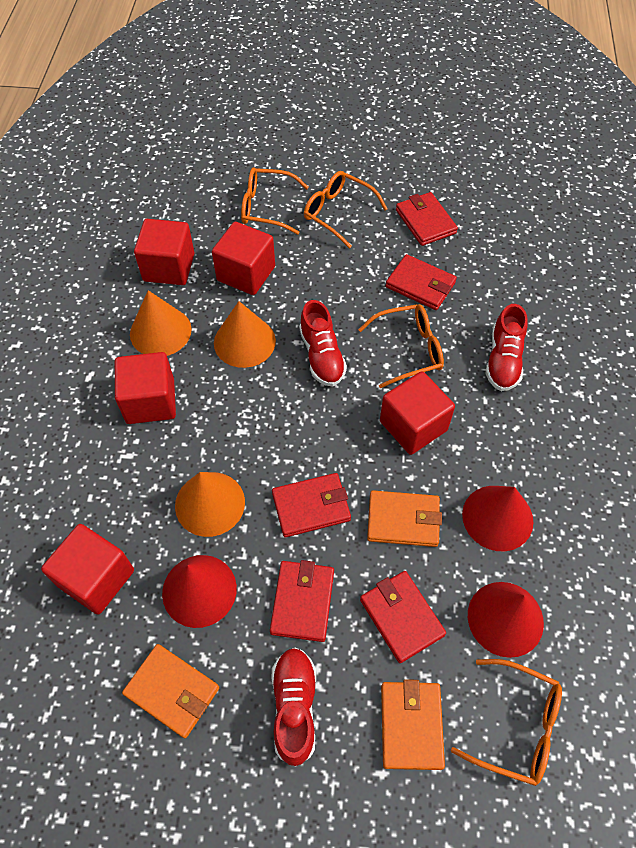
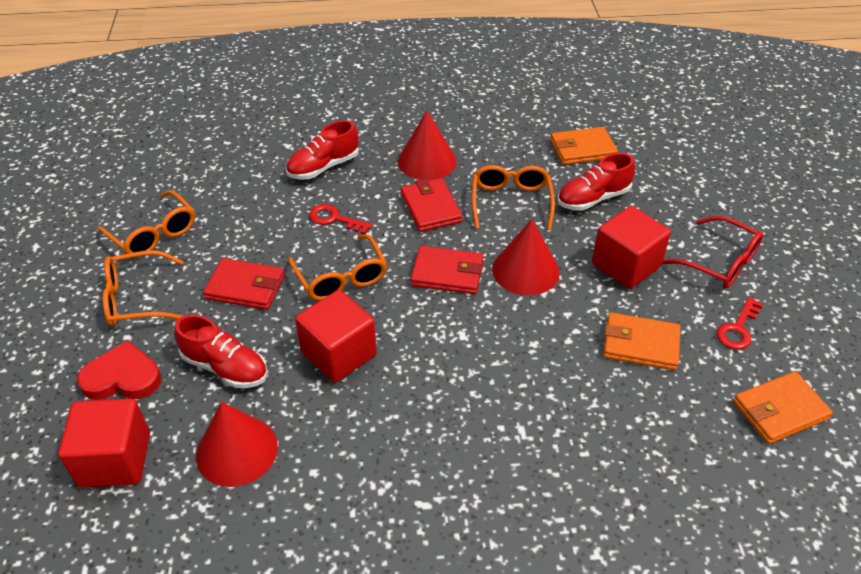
orange cone: [130,290,192,356] [175,472,245,537] [214,301,276,368] = 3 -> none = 0
red cube: [41,524,134,614] [115,352,176,424] [134,219,194,285] [212,222,275,295] [380,371,455,455] = 5 -> [58,398,150,488] [295,290,377,383] [592,206,671,289] = 3
red glasses: none = 0 -> [662,216,763,288] = 1
red heart: none = 0 -> [77,340,161,400] = 1
red key: none = 0 -> [309,204,372,234] [717,297,763,350] = 2
red wallet: [270,560,334,642] [272,473,351,537] [360,571,446,663] [386,254,457,310] [396,192,458,246] = 5 -> [203,258,285,310] [401,178,463,232] [411,246,483,294] = 3

